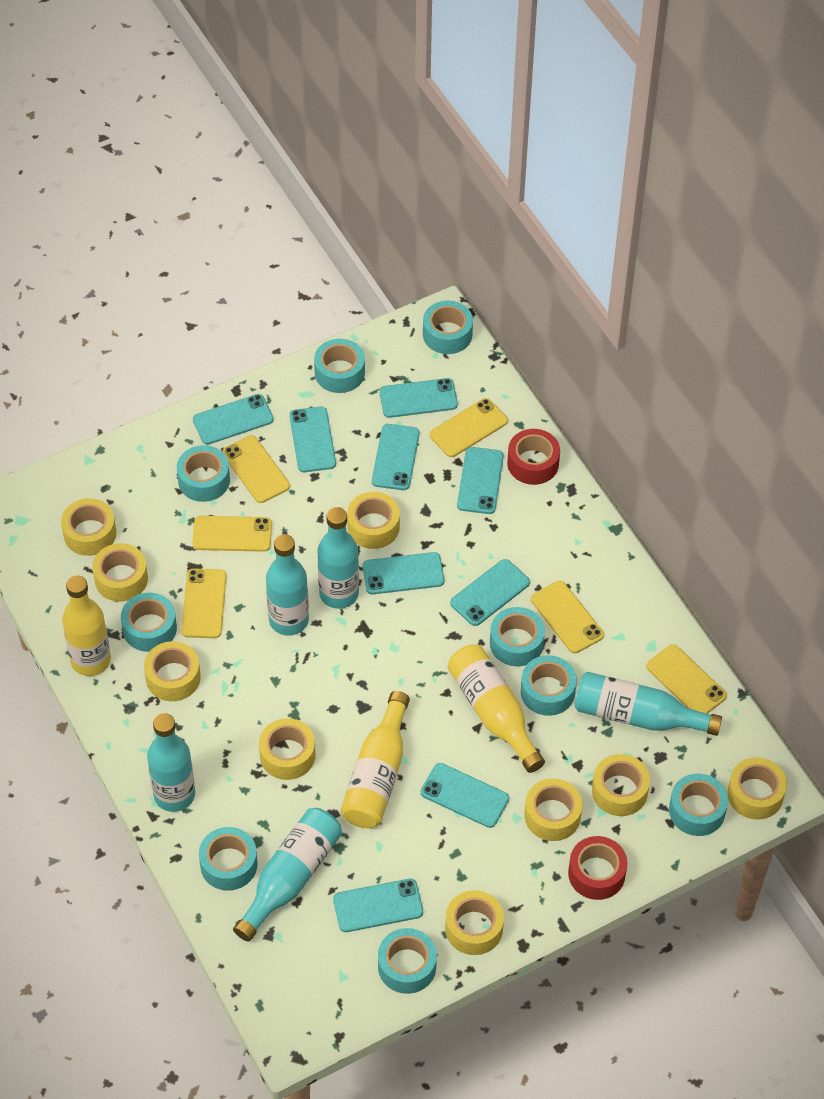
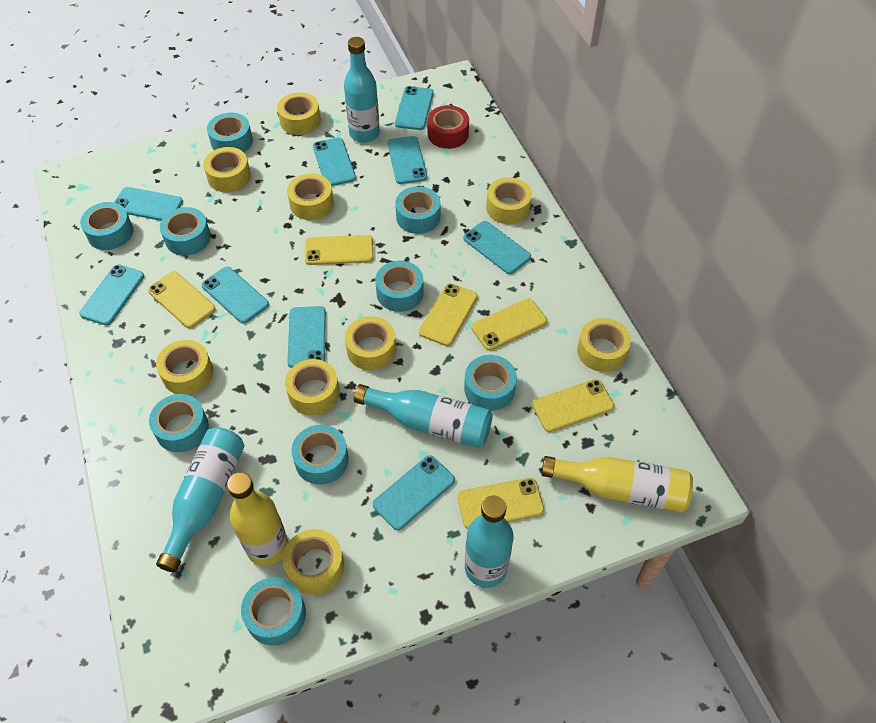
red tape: [507,429,560,485] [568,836,627,900] = 2 -> [427,105,469,149] = 1
turquoise bottle: [147,713,195,812] [233,808,342,942] [266,534,309,635] [318,507,359,609] [575,672,722,736] = 5 -> [156,427,245,572] [344,37,380,143] [354,384,493,448] [465,495,513,588] = 4
yellow bottle: [62,575,111,676] [341,691,410,828] [448,645,545,773] = 3 -> [227,472,288,566] [541,456,693,512] = 2

